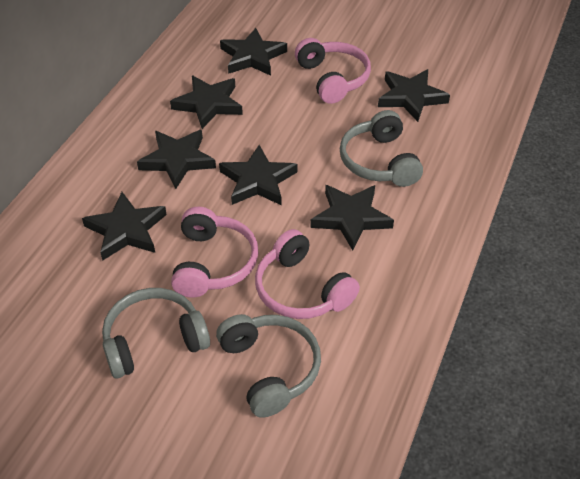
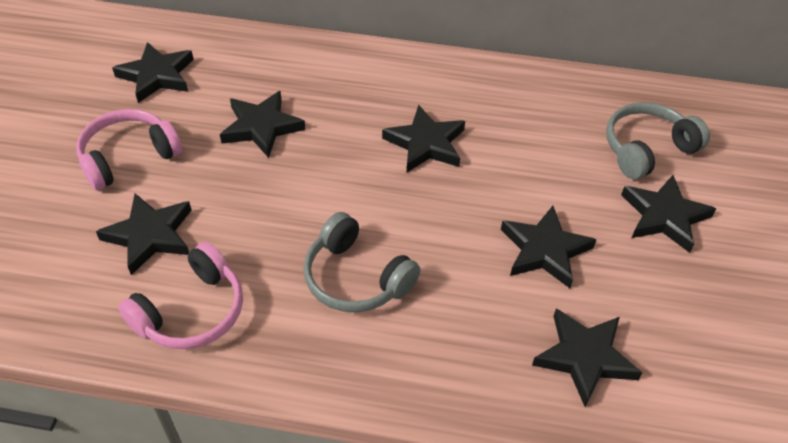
grey headphones: [102,288,210,379] [216,314,321,418] [340,110,423,187] = 3 -> [303,212,420,313] [606,102,710,180] = 2
pink headphones: [171,207,258,298] [255,229,360,319] [295,38,371,104] = 3 -> [76,109,182,190] [118,242,243,349] = 2

